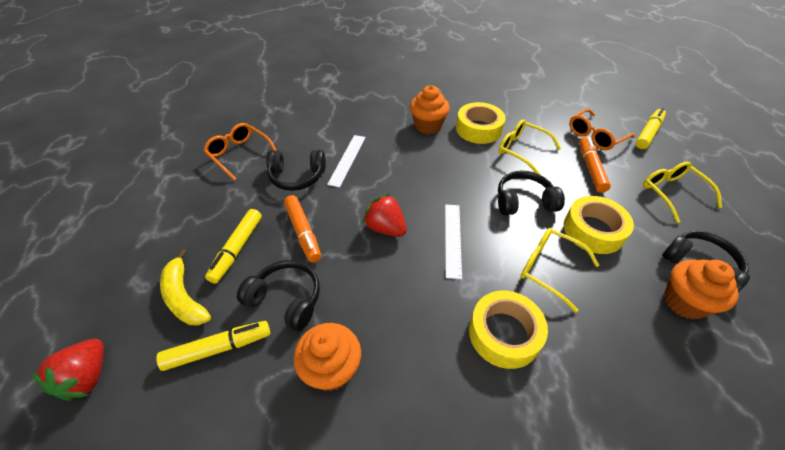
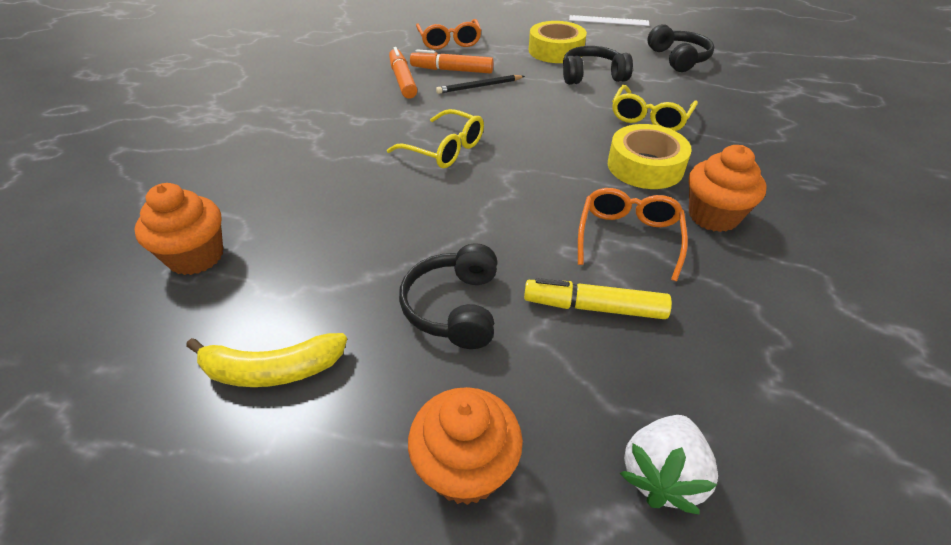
black headphones: [237,260,320,331] [266,150,326,191] [498,171,565,215] [662,231,750,293] = 4 -> [399,243,497,349] [563,46,633,85] [647,24,714,72] = 3
black pencil: none = 0 -> [436,75,525,94] = 1
red strawberry: [32,339,104,401] [363,194,407,237] = 2 -> none = 0
white ruler: [327,135,366,187] [445,205,462,279] = 2 -> [569,15,649,26] = 1
white strawberry: none = 0 -> [619,415,718,515] = 1
yellow glasses: [498,119,561,174] [521,228,599,312] [643,162,722,223] = 3 -> [387,109,484,168] [612,85,698,131] = 2
yellow marker: [156,321,270,371] [205,209,262,284] [636,108,666,149] = 3 -> [524,278,672,319] = 1
yellow tape: [456,102,506,144] [469,291,548,369] [564,196,634,254] = 3 -> [529,21,587,63] [608,124,692,189] = 2

